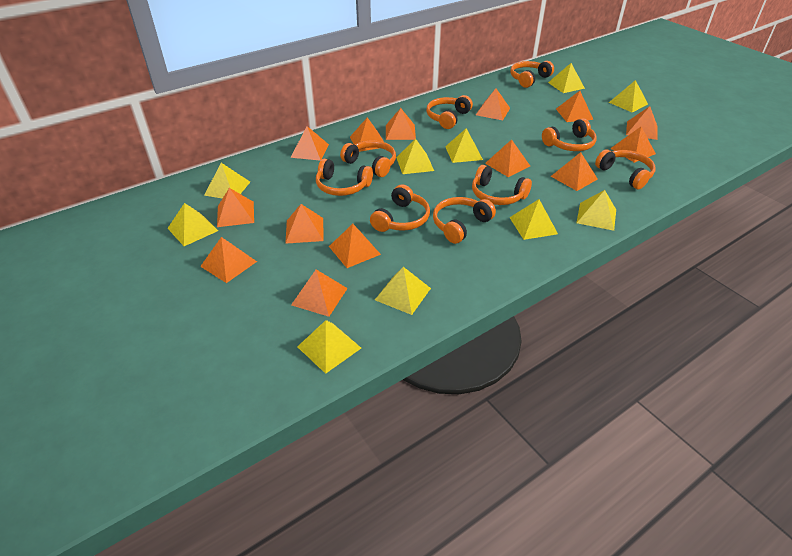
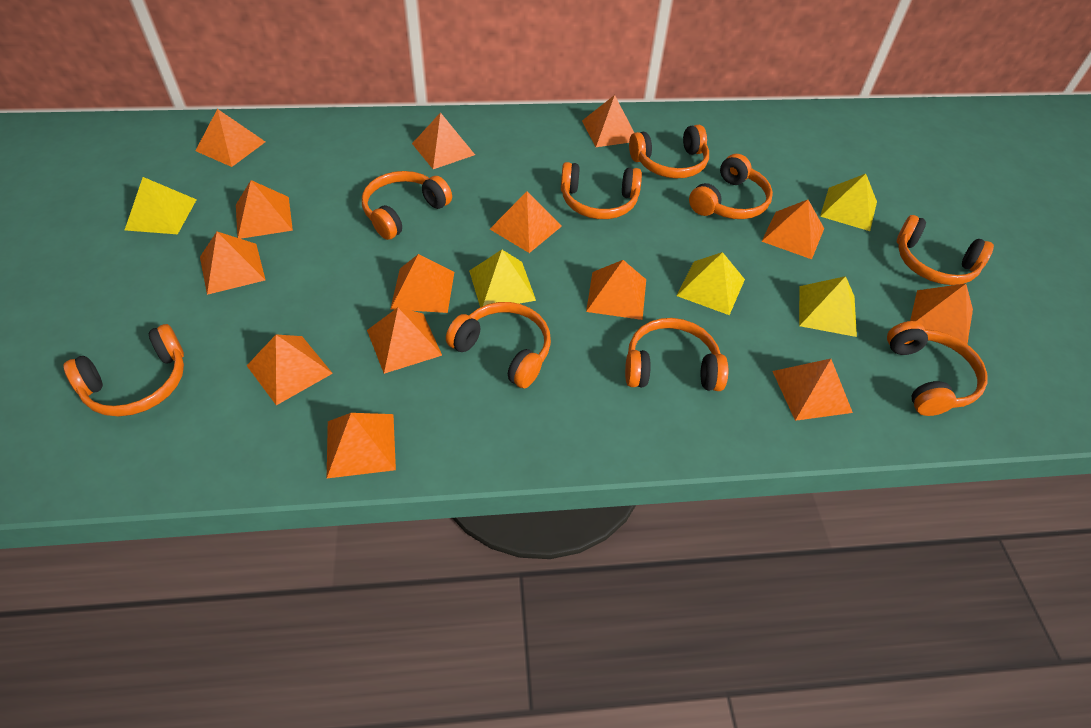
yellow pyramid: [167,203,218,246] [204,163,250,199] [297,320,361,374] [375,267,431,315] [396,139,434,174] [445,128,483,163] [509,199,558,240] [548,63,585,93] [576,190,616,231] [609,80,648,112] = 10 -> [125,177,197,234] [469,250,536,307] [677,252,745,315] [799,276,857,337] [820,174,877,231] = 5

